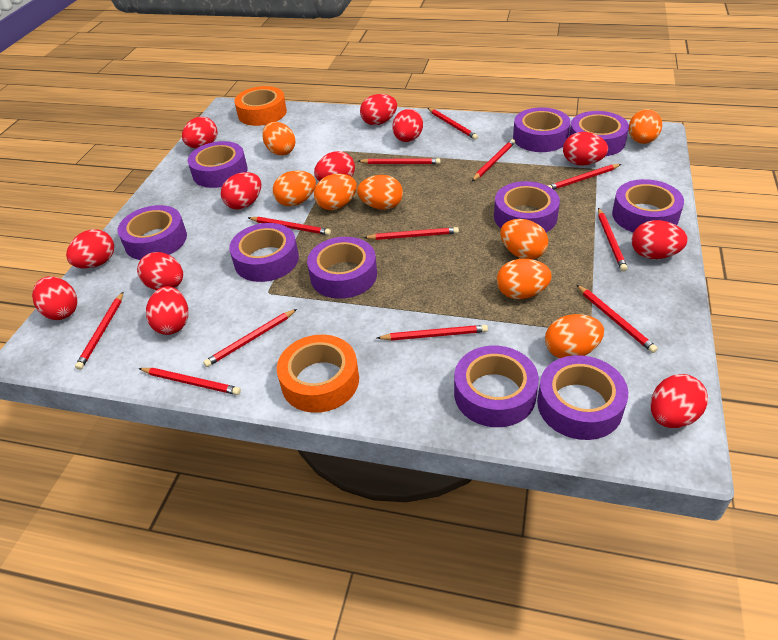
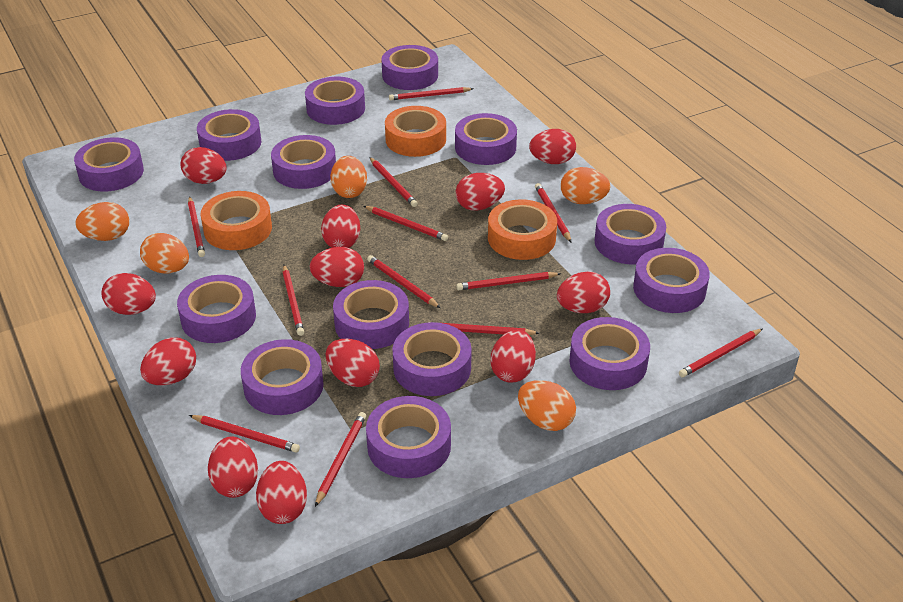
orange egg: [262,122,295,155] [273,171,316,207] [314,174,357,210] [357,175,403,210] [497,259,552,299] [500,219,548,260] [545,314,604,358] [629,109,662,144] = 8 -> [75,202,129,241] [140,233,189,274] [330,156,367,198] [518,380,576,431] [561,167,610,204] = 5
orange tape: [234,86,287,126] [277,335,359,413] = 2 -> [201,191,272,250] [385,106,446,157] [488,199,557,260] = 3
purple tape: [117,205,187,260] [188,141,247,188] [229,223,299,282] [307,237,377,299] [454,346,539,427] [494,181,560,232] [513,107,571,152] [537,355,628,440] [569,111,629,156] [612,179,684,233] = 10 -> [74,137,144,192] [177,275,256,343] [197,109,261,161] [241,339,324,415] [271,135,336,189] [305,77,365,125] [333,280,409,349] [366,396,451,478] [381,45,438,90] [392,322,472,396] [455,113,517,165] [569,317,650,390] [595,204,666,264] [633,248,710,313] = 14

